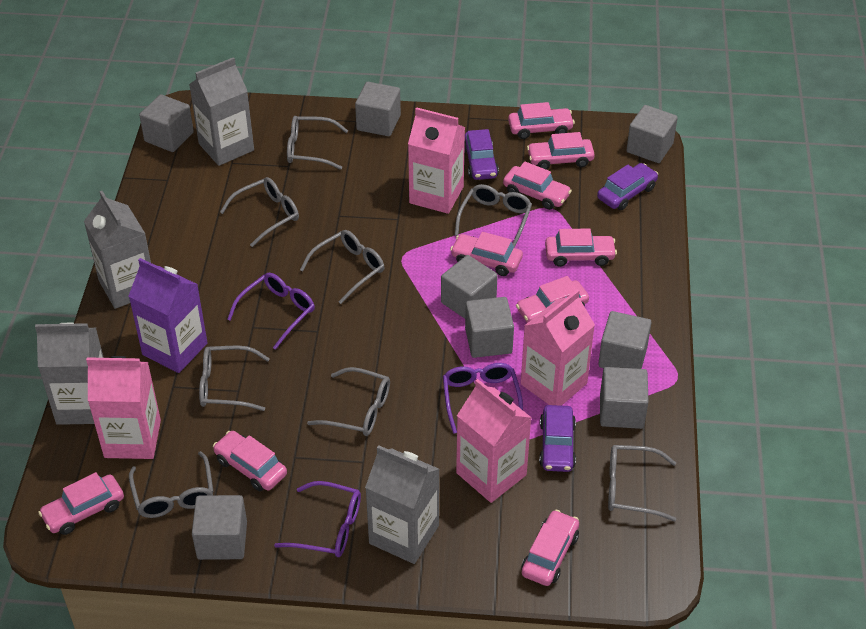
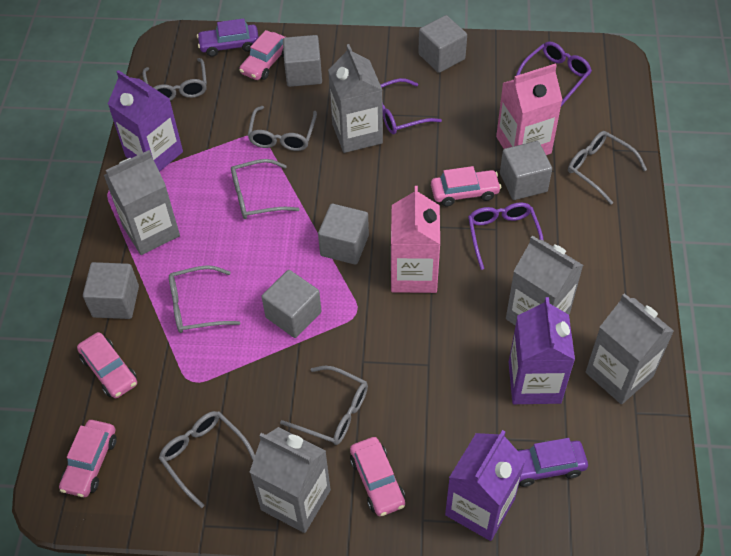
grey carton: [35,323,104,425] [84,191,151,309] [189,57,254,166] [365,445,440,564] = 4 -> [104,150,180,255] [249,427,331,533] [328,44,383,153] [506,236,583,326] [586,293,674,404] = 5
grey cube: [139,94,194,152] [192,495,247,560] [355,82,401,136] [441,255,498,319] [465,297,514,358] [598,311,652,369] [600,367,649,429] [627,105,678,163] = 8 -> [83,262,139,319] [261,270,321,338] [283,35,322,87] [318,204,369,265] [418,15,467,73] [500,141,552,200] = 6
grey glasses: [129,451,214,518] [199,346,270,411] [220,177,299,247] [287,116,348,170] [300,230,384,304] [307,367,390,436] [455,184,532,248] [608,445,676,521] = 8 -> [142,58,207,101] [159,411,255,508] [169,265,240,333] [231,159,300,219] [247,106,317,151] [280,366,368,445] [568,131,647,205] = 7
pink car: [38,472,124,535] [213,431,287,491] [450,232,523,276] [503,162,572,210] [508,102,575,139] [516,276,589,323] [522,510,579,586] [527,132,595,170] [545,228,617,267] = 9 -> [59,420,117,497] [77,332,137,398] [239,30,285,80] [350,437,405,516] [431,166,501,206] = 5
pink carton: [86,356,161,459] [408,107,465,214] [456,379,532,503] [521,289,595,406] = 4 -> [391,186,440,293] [496,64,563,155] = 2
purple car: [464,129,499,180] [539,405,576,472] [597,163,658,210] = 3 -> [197,18,259,57] [517,438,588,487] = 2
purple carton: [129,258,208,373] = 1 -> [108,70,183,172] [445,430,525,541] [509,297,575,404] = 3

